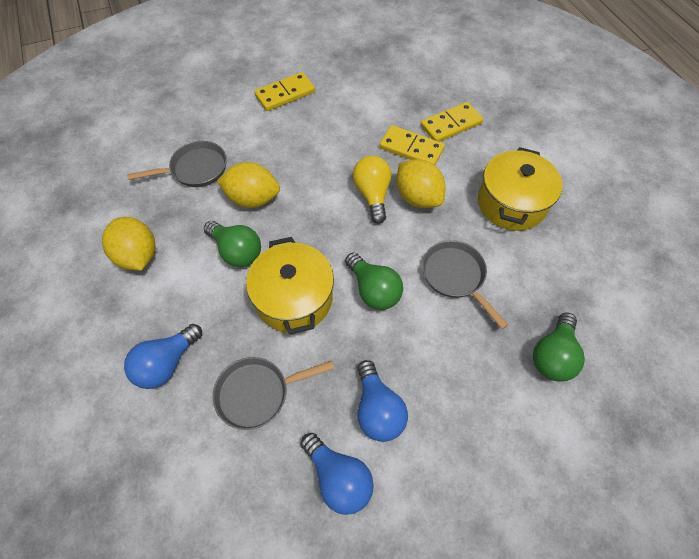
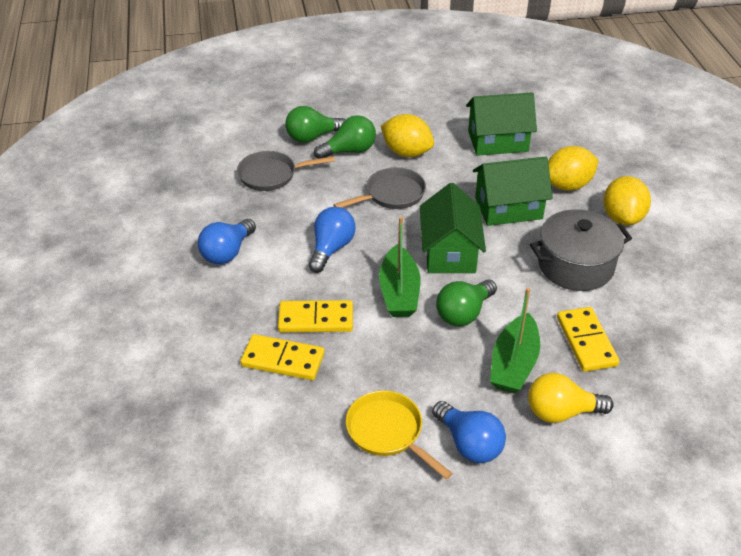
green boat: none = 0 -> [379,217,421,317] [490,288,540,393] = 2
green house: none = 0 -> [420,183,486,273] [466,92,537,156] [473,156,553,226] = 3
grey pan: [127,141,227,187] [213,357,334,430] [422,240,508,329] = 3 -> [237,151,335,191] [333,167,426,209] = 2
grey pot: none = 0 -> [530,209,632,291] = 1
yellow pan: none = 0 -> [346,390,453,479] = 1
yellow pot: [246,237,334,335] [478,147,563,231] = 2 -> none = 0

